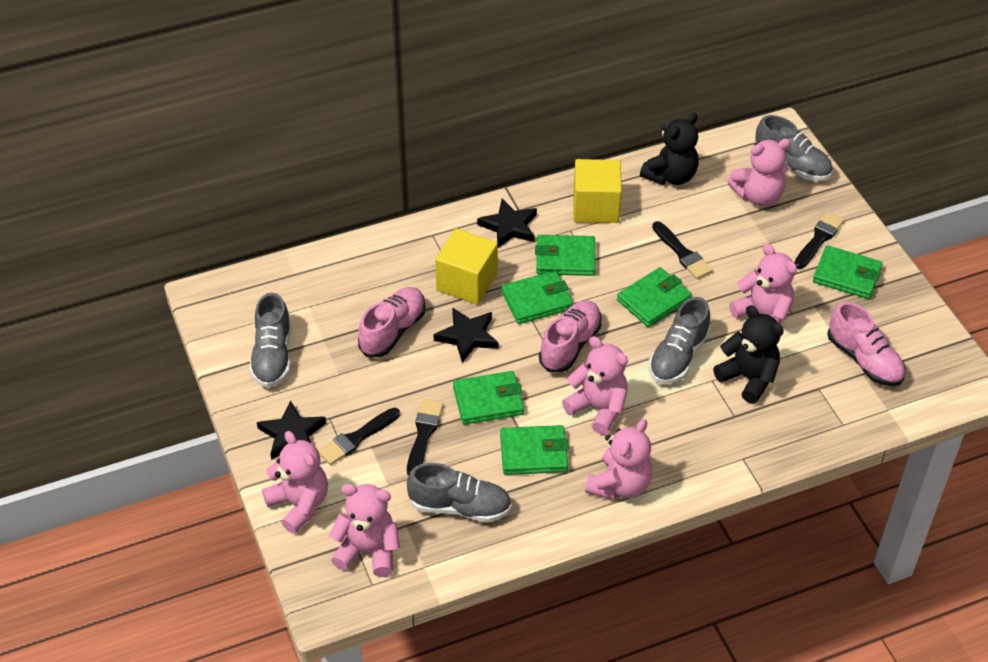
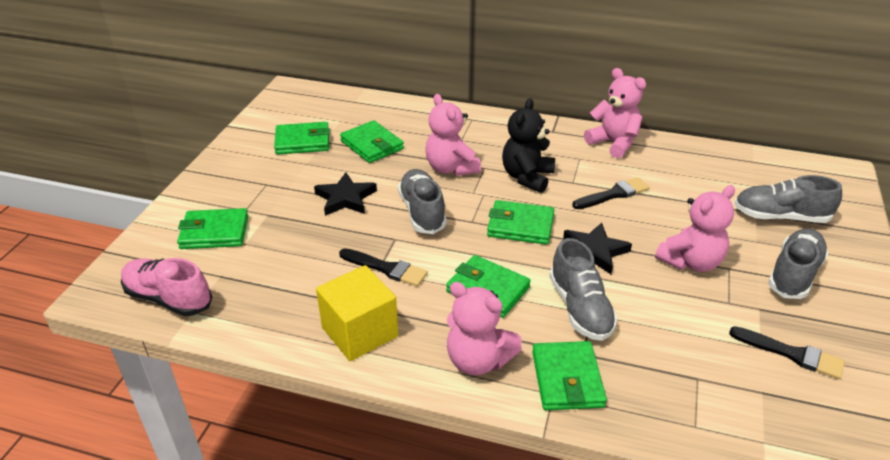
black brush: [318,408,400,465] [407,399,444,476] [652,221,713,279] [795,212,844,269] = 4 -> [339,248,428,287] [572,177,650,209] [729,326,845,379] = 3
black star: [257,400,326,460] [434,307,498,362] [477,199,537,248] = 3 -> [314,172,377,216] [563,223,632,274] = 2
black teddy bear: [640,112,699,185] [713,305,784,404] = 2 -> [502,98,555,193] = 1
pink shoe: [358,287,426,357] [539,300,602,372] [827,302,906,387] = 3 -> [121,258,212,316] = 1
pink teddy bear: [262,431,328,534] [329,484,400,577] [562,336,628,435] [585,419,652,500] [728,139,791,206] [729,243,797,324] = 6 -> [426,94,481,176] [447,282,522,375] [584,68,646,158] [655,185,735,272] = 4
yellow cube: [435,229,498,305] [573,159,622,223] = 2 -> [316,265,398,361] = 1

